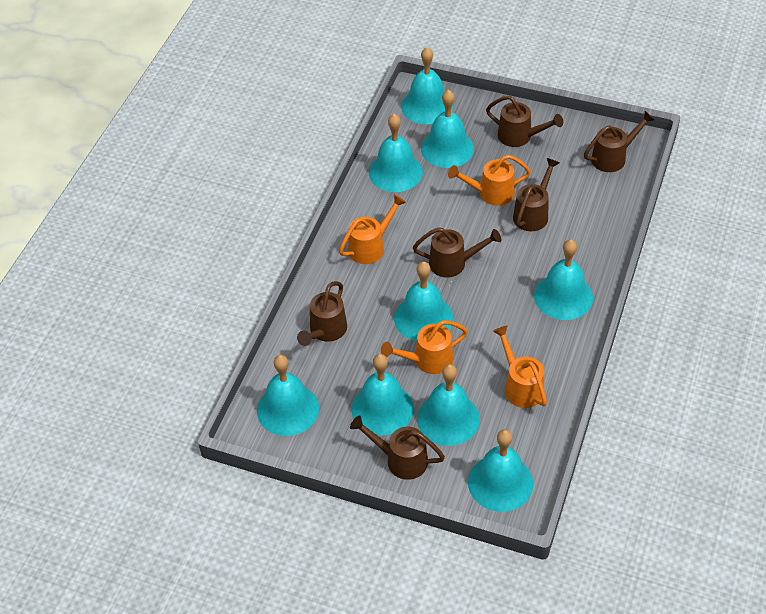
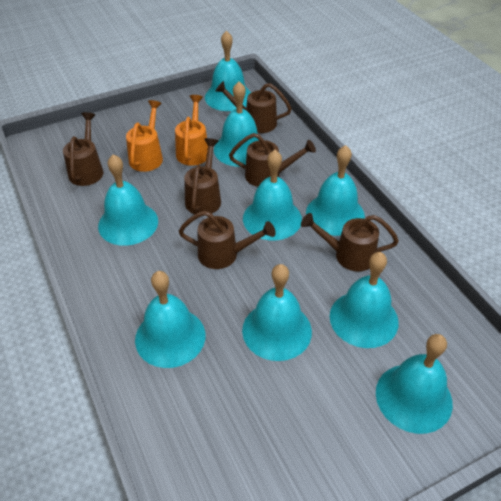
orange watering can: [339,194,406,264] [381,320,468,374] [448,155,531,206] [493,326,547,408] = 4 -> [126,100,163,172] [175,95,208,166] = 2

